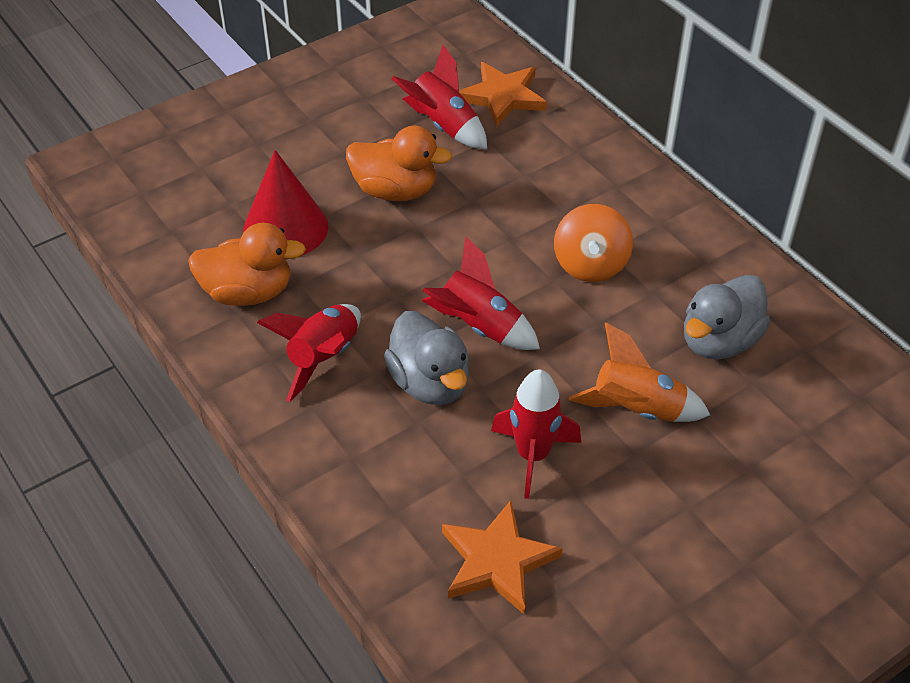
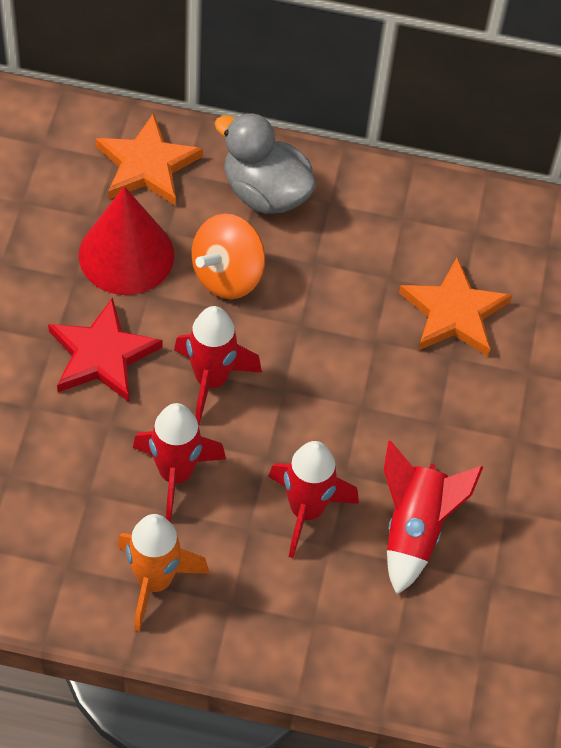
grey duck: [384,311,470,405] [684,275,770,360] = 2 -> [215,112,316,214] = 1
orange duck: [188,223,306,306] [346,126,452,201] = 2 -> none = 0
red star: none = 0 -> [48,297,162,402] = 1

